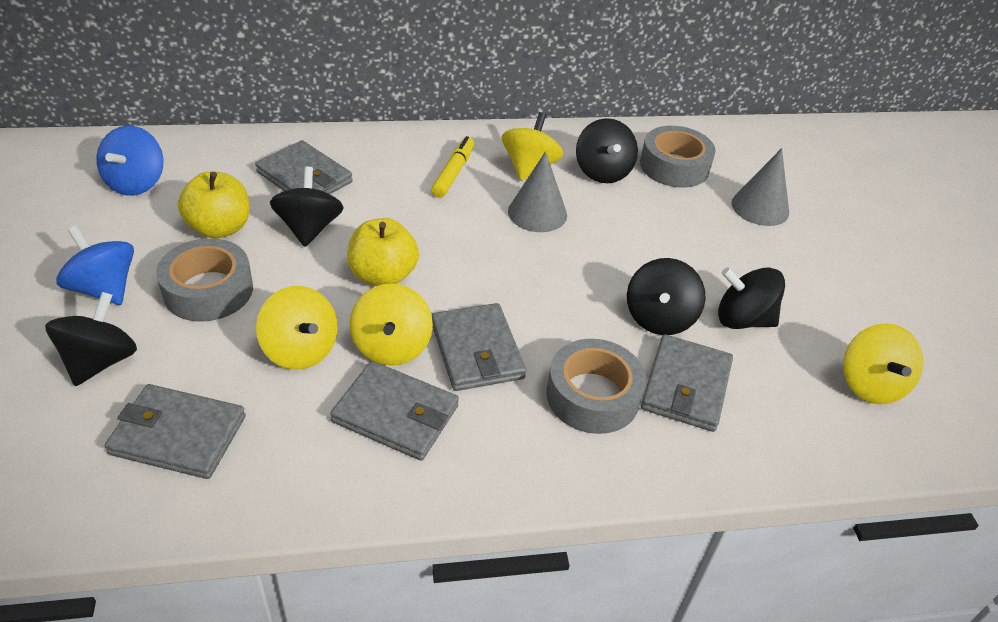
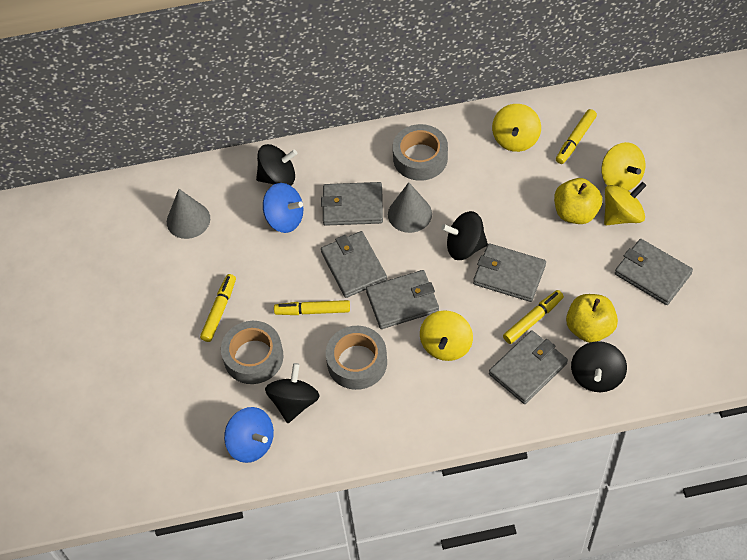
black spinning top: [45,292,137,386] [270,167,343,247] [576,118,638,183] [627,258,706,335] [718,268,785,329] = 5 -> [256,144,297,186] [265,363,319,423] [441,211,488,260] [571,341,627,392] = 4
grey wallet: [105,384,246,479] [255,140,353,194] [330,361,459,461] [432,303,526,391] [641,334,733,432] = 5 -> [321,182,383,226] [321,231,387,298] [366,270,439,329] [473,243,546,302] [489,330,568,404] [615,239,693,305] = 6
yellow marker: [431,136,474,198] = 1 -> [200,274,236,342] [274,300,350,315] [503,290,564,344] [556,109,597,164] = 4

